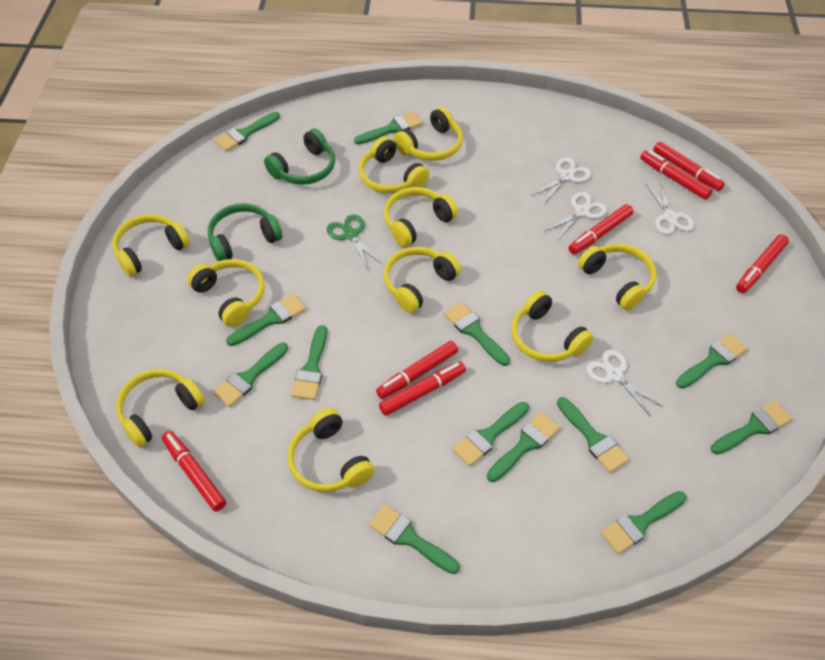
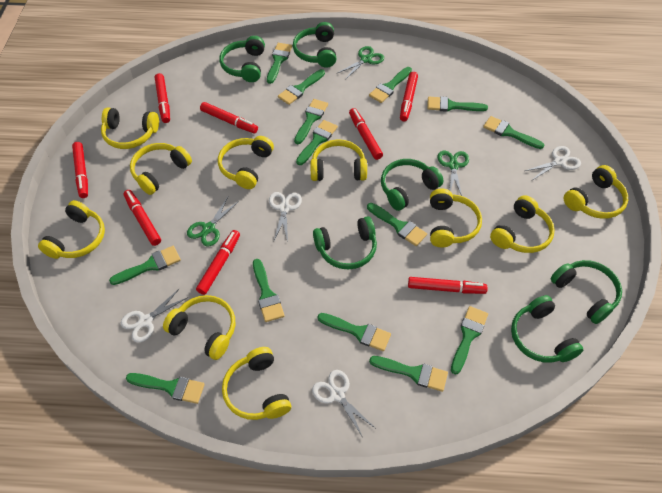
green brush: [213,342,288,407] [215,112,280,151] [226,294,306,346] [291,325,327,400] [354,111,423,144] [369,505,460,574] [444,302,510,366] [452,402,529,466] [487,412,560,482] [557,397,629,473] [601,491,687,554] [676,333,748,389] [711,401,792,455] = 13 -> [109,246,181,285] [126,373,205,404] [253,259,285,322] [267,43,292,84] [278,69,325,105] [294,99,328,144] [296,120,338,165] [317,313,391,351] [367,203,427,246] [369,67,412,103] [369,356,448,392] [427,96,488,112] [451,306,488,375] [483,116,544,149] = 14
green headphones: [208,203,282,261] [264,128,335,185] = 2 -> [220,36,265,82] [293,22,336,68] [313,217,377,270] [381,159,443,211] [511,295,583,363] [551,260,622,324] = 6
green scissors: [327,214,382,270] = 1 -> [187,197,239,246] [338,46,384,80] [438,151,469,196] = 3
red marker: [162,431,226,511] [376,341,458,399] [379,361,466,416] [568,204,633,254] [640,150,713,200] [653,142,725,191] [736,234,789,293] = 7 -> [72,142,88,198] [124,190,161,246] [155,73,170,123] [196,230,240,295] [200,102,258,133] [349,108,383,160] [400,72,418,121] [408,277,488,294] = 8

